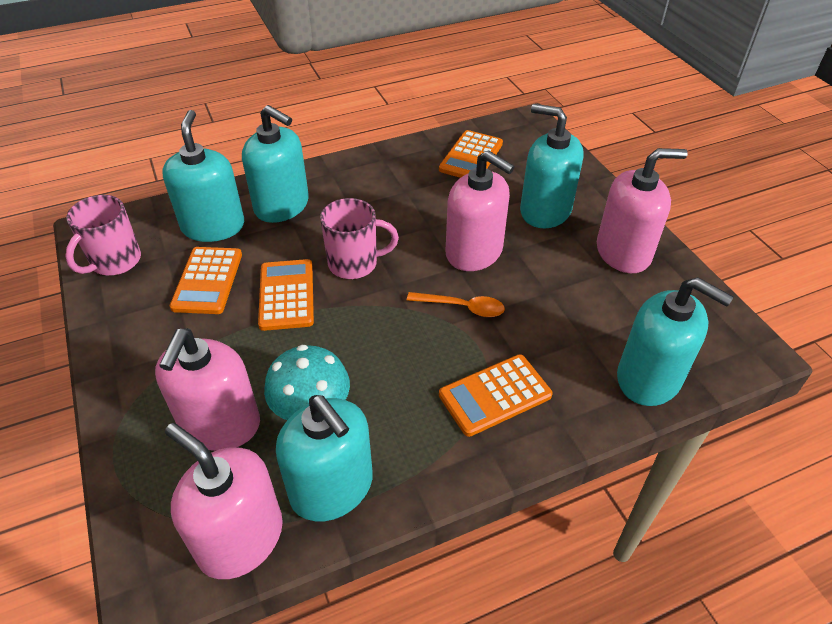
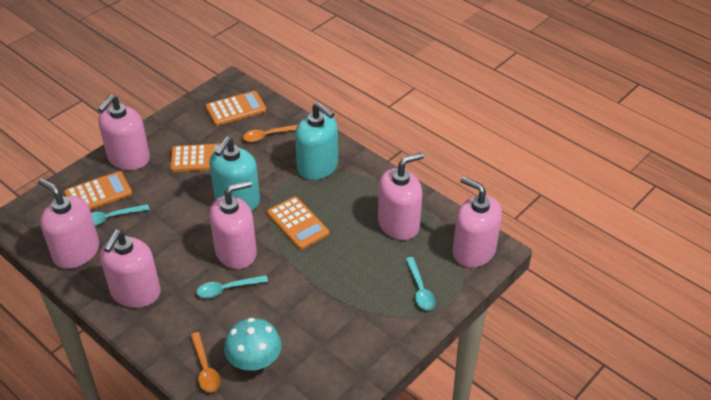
orange spoon: [407,292,505,317] = 1 -> [190,332,220,392] [243,125,297,142] = 2
pink mug: [65,195,141,275] [320,198,399,279] = 2 -> none = 0
pink soap dispenser: [155,328,260,451] [165,423,283,579] [446,150,515,271] [597,148,688,273] = 4 -> [38,178,99,269] [98,95,150,170] [100,230,161,308] [209,180,257,269] [378,152,424,240] [453,176,502,267] = 6
turquoise soap dispenser: [162,110,244,242] [242,105,309,223] [276,395,373,521] [520,104,584,228] [617,277,734,406] = 5 -> [209,137,260,211] [295,102,338,180] = 2
turquoise spoon: none = 0 -> [91,204,150,226] [197,275,268,298] [406,257,436,310] = 3

